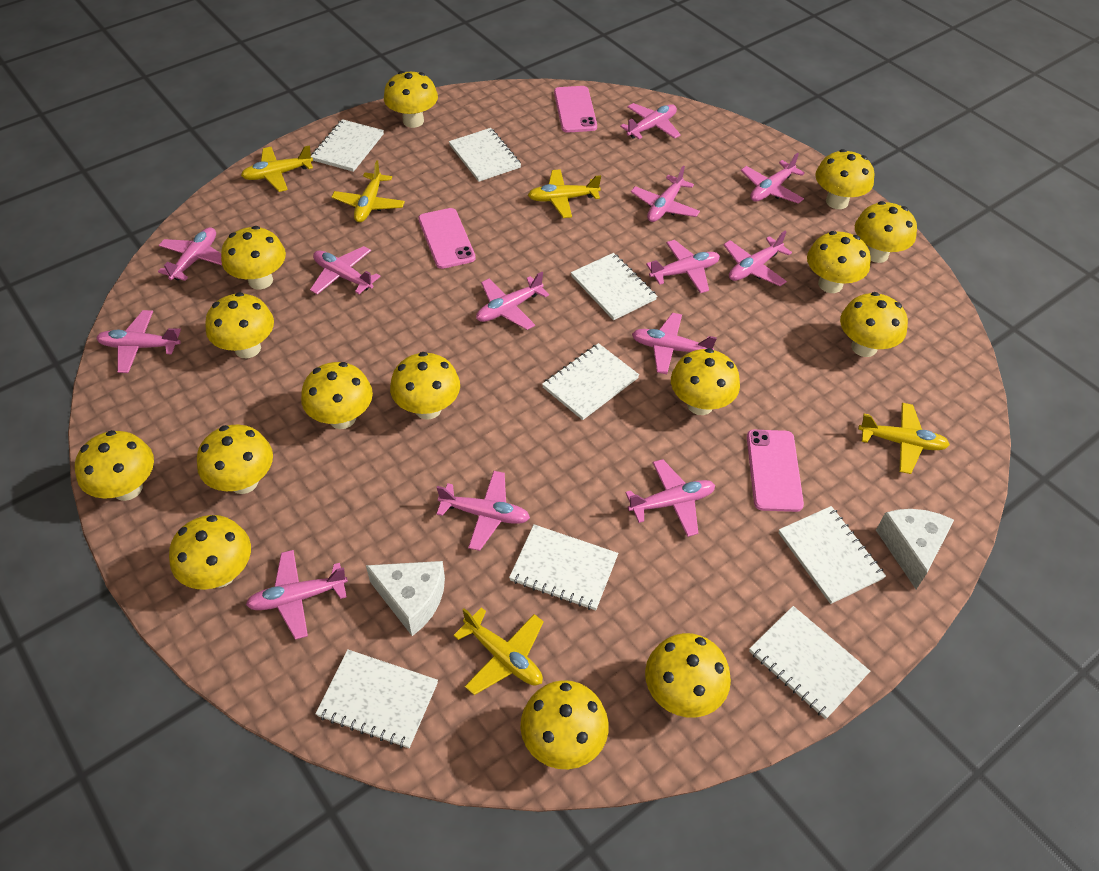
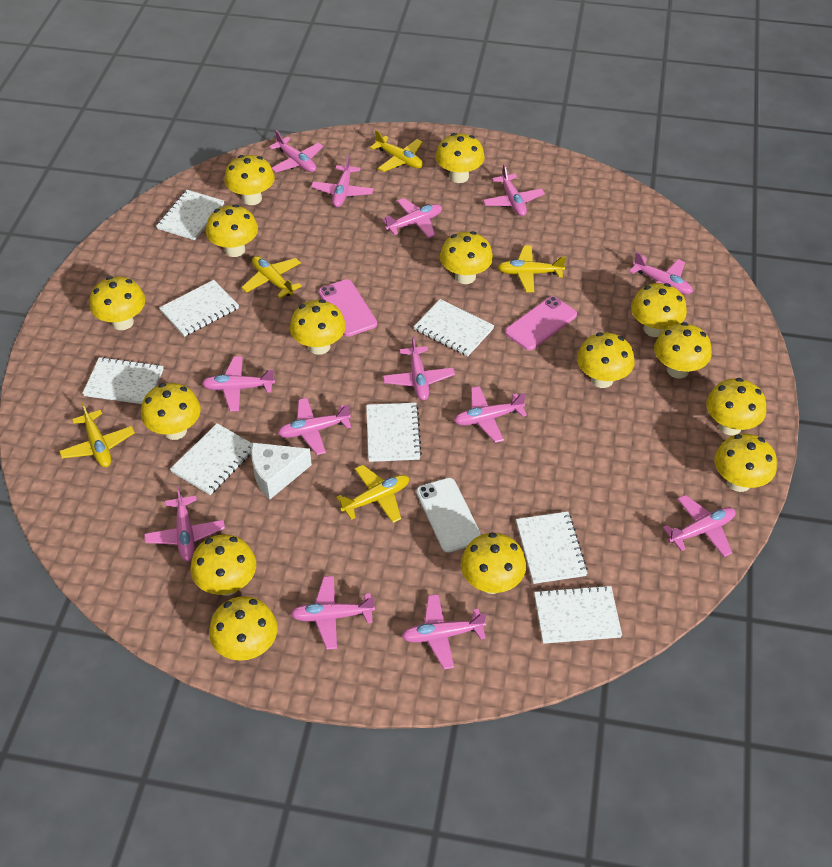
pink phone: [418,208,476,269] [554,86,597,133] [747,430,804,512] = 3 -> [319,279,377,337] [505,296,577,351] = 2
white cheese: [366,561,445,636] [876,509,954,589] = 2 -> [251,442,312,500] = 1
white phone: none = 0 -> [416,478,481,553] = 1

